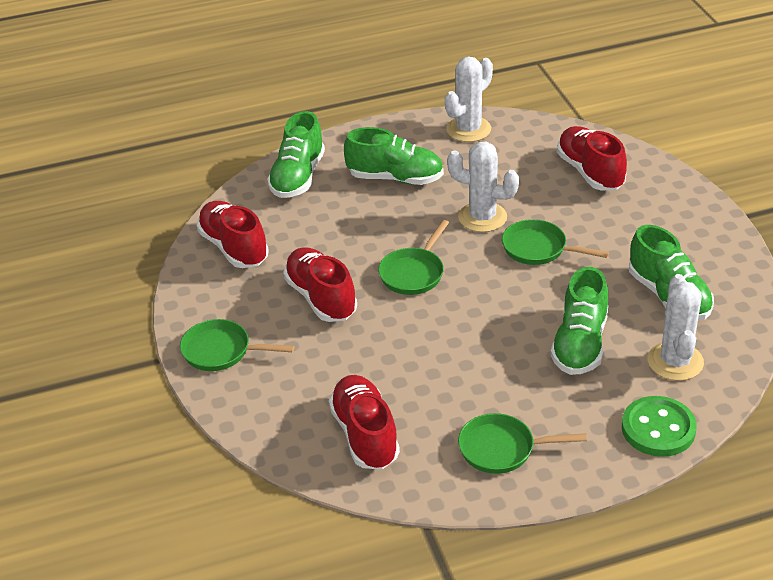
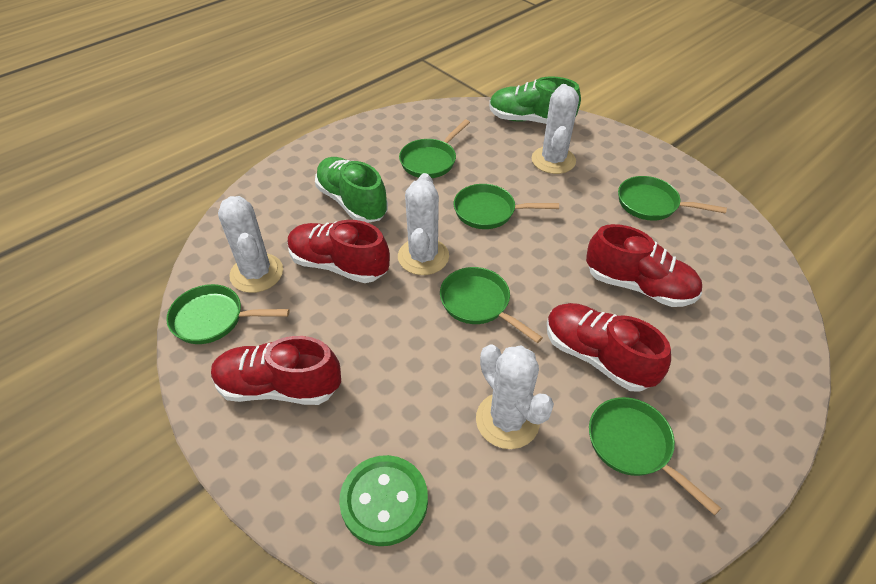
green pan: [180,319,294,371] [378,220,449,295] [458,413,587,474] [502,219,609,265] = 4 -> [166,284,289,344] [399,120,470,178] [440,267,543,343] [454,184,559,229] [589,397,721,516] [618,176,727,221] = 6
green shoe: [267,111,325,198] [344,127,444,185] [551,267,608,375] [629,225,714,320] = 4 -> [315,157,388,223] [489,76,581,124] = 2
white cactus: [445,57,493,142] [447,142,519,232] [648,274,704,381] = 3 -> [218,196,283,293] [398,173,449,275] [476,344,554,449] [531,84,579,174] = 4

